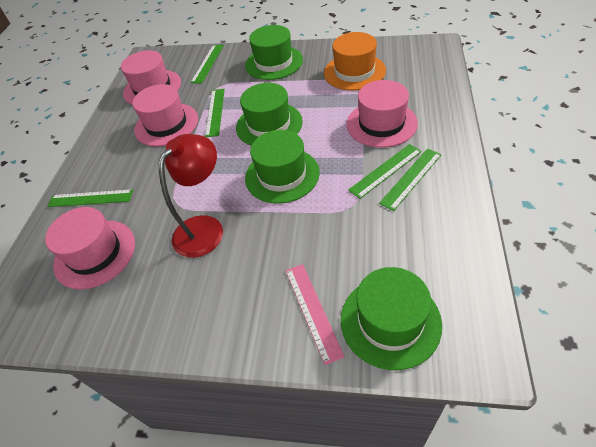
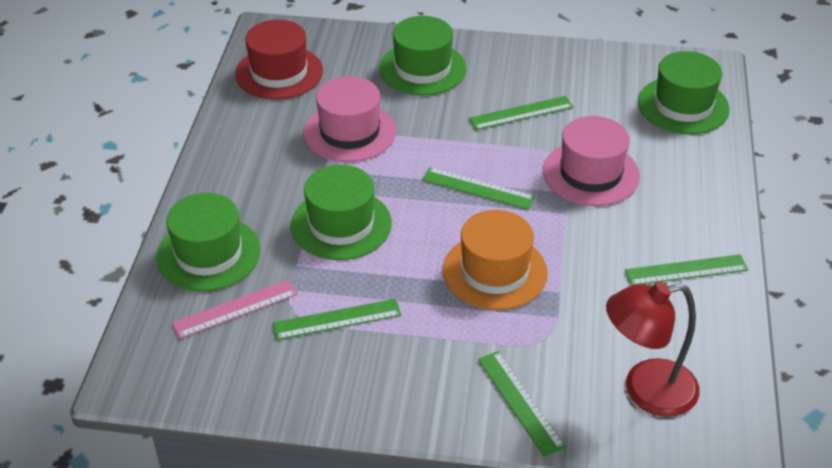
pink hat: [45,207,135,289] [121,50,181,105] [133,84,198,146] [347,80,418,148] = 4 -> [303,76,396,162] [543,116,640,206] = 2
red hat: none = 0 -> [235,20,323,100] = 1

